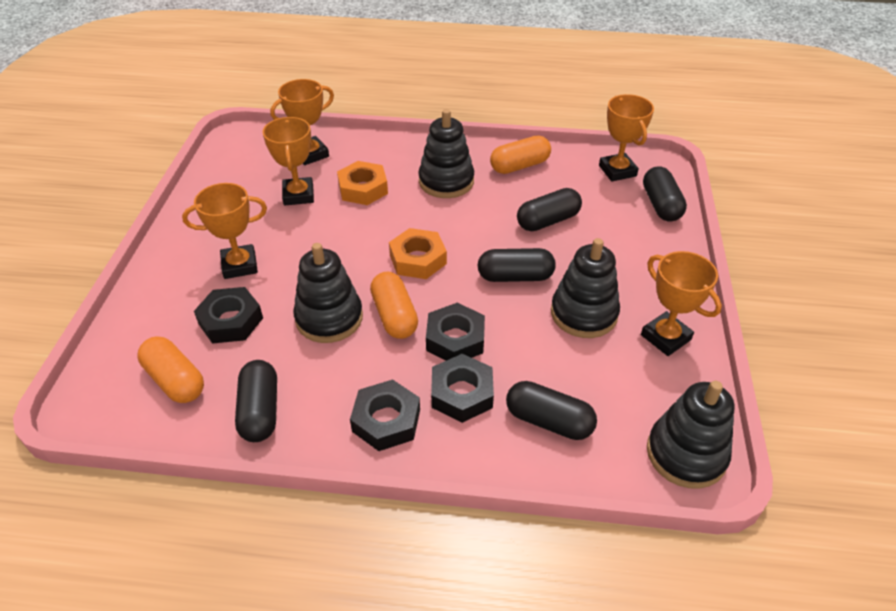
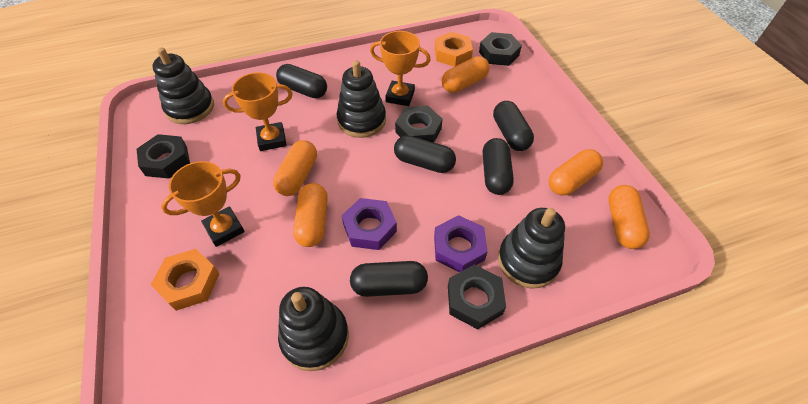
orange capsule: [138,336,204,403] [370,272,418,339] [490,136,551,174] = 3 -> [273,140,317,196] [293,183,328,247] [442,56,490,93] [549,149,603,195] [608,185,650,249] = 5
orange trophy: [182,183,267,279] [263,117,314,206] [270,79,334,165] [599,94,654,182] [641,251,722,356] = 5 -> [161,161,245,247] [223,72,293,151] [370,31,431,106] = 3
purple nut: none = 0 -> [342,198,397,250] [434,215,488,272] = 2

